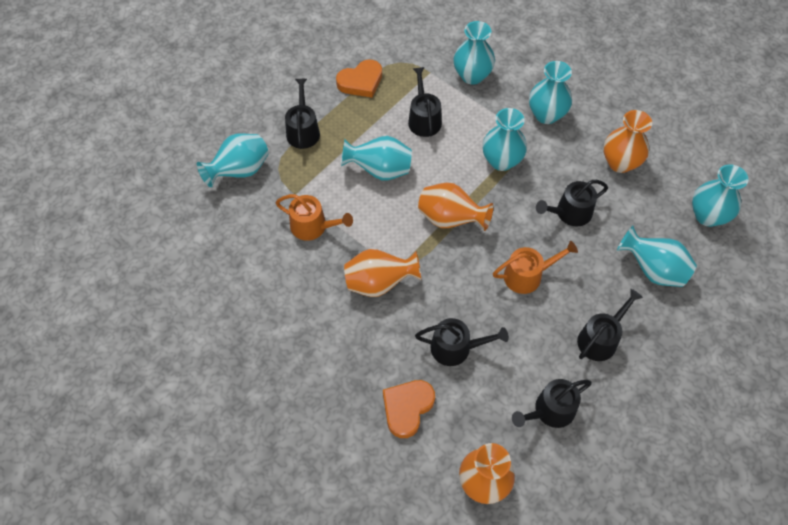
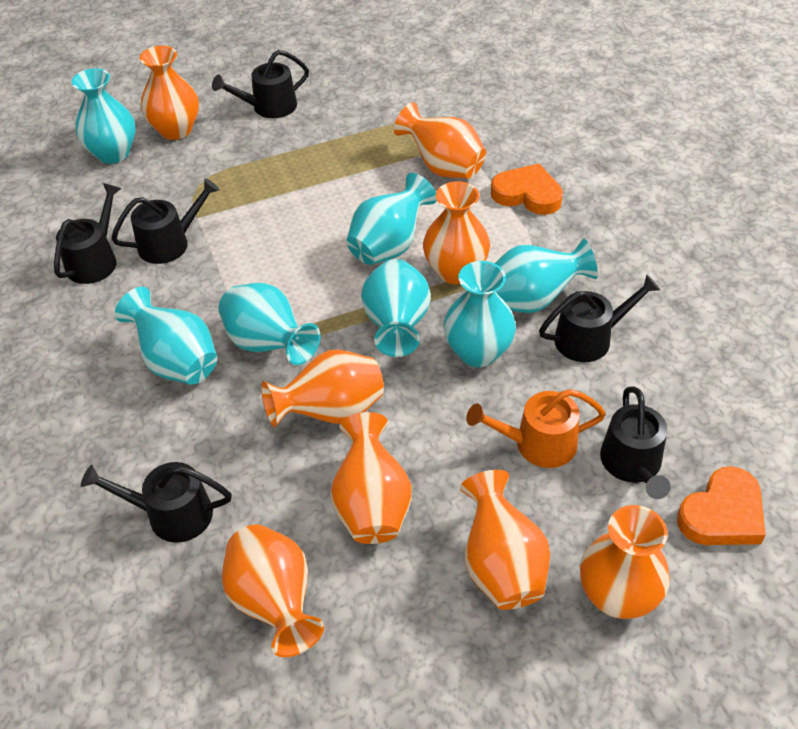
orange vase: [344,249,421,297] [418,183,494,231] [459,443,515,504] [604,110,652,173] = 4 -> [140,46,199,140] [222,525,324,657] [261,349,384,427] [330,412,412,544] [394,102,486,179] [423,181,490,284] [460,470,550,610] [580,505,670,619] = 8
orange watering can: [275,194,353,241] [493,241,578,294] = 2 -> [466,389,606,468] = 1

